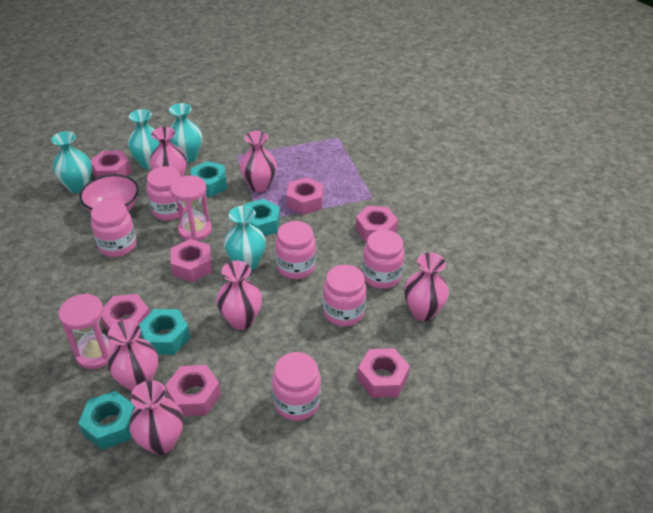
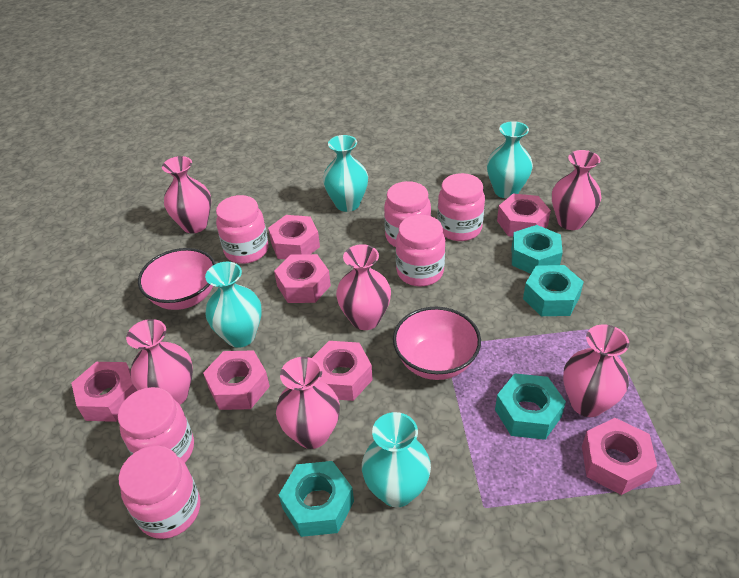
pink bowl: [79,174,139,213] = 1 -> [138,248,216,310] [393,307,481,380] = 2
pink hourglass: [59,293,115,369] [170,175,212,241] = 2 -> none = 0

